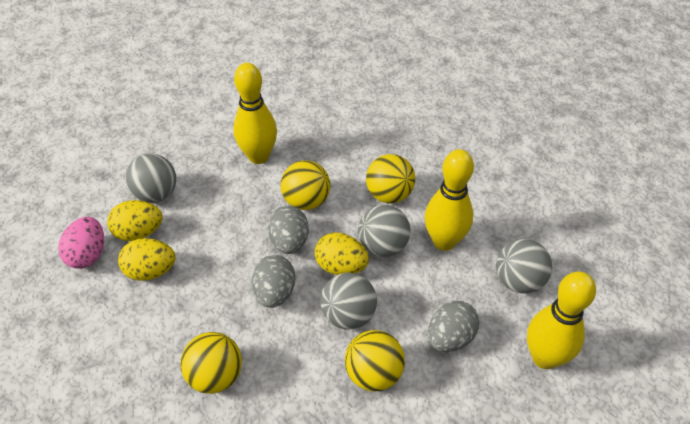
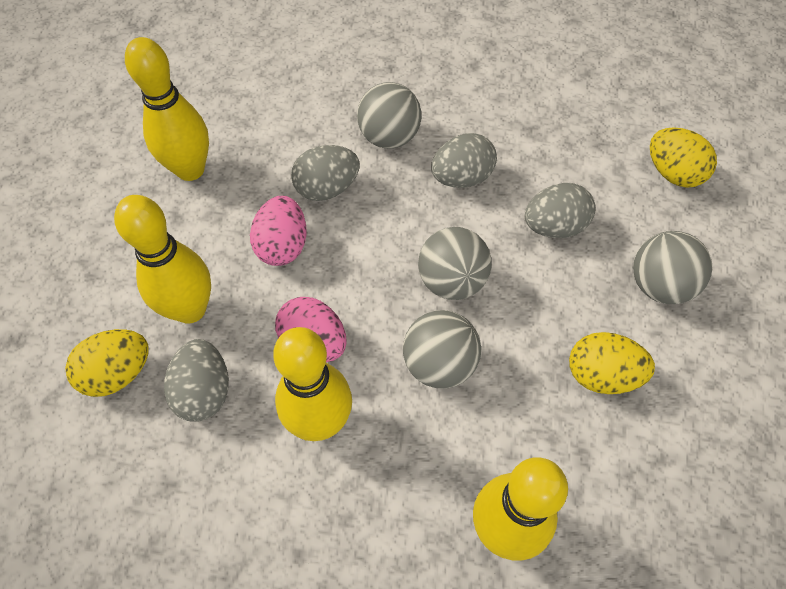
grey egg: [252,255,295,308] [268,206,309,254] [428,301,479,352] = 3 -> [164,339,229,422] [291,145,360,201] [431,133,497,188] [525,183,596,238] = 4
pink egg: [58,217,104,269] = 1 -> [250,196,307,266] [275,297,347,362] = 2
yellow ball: [180,332,242,394] [281,160,330,210] [345,330,405,392] [366,154,415,203] = 4 -> none = 0
yellow bowling pin: [233,63,277,164] [425,149,474,251] [527,272,596,369] = 3 -> [114,195,211,324] [125,37,209,181] [273,327,352,441] [473,457,568,561] = 4

